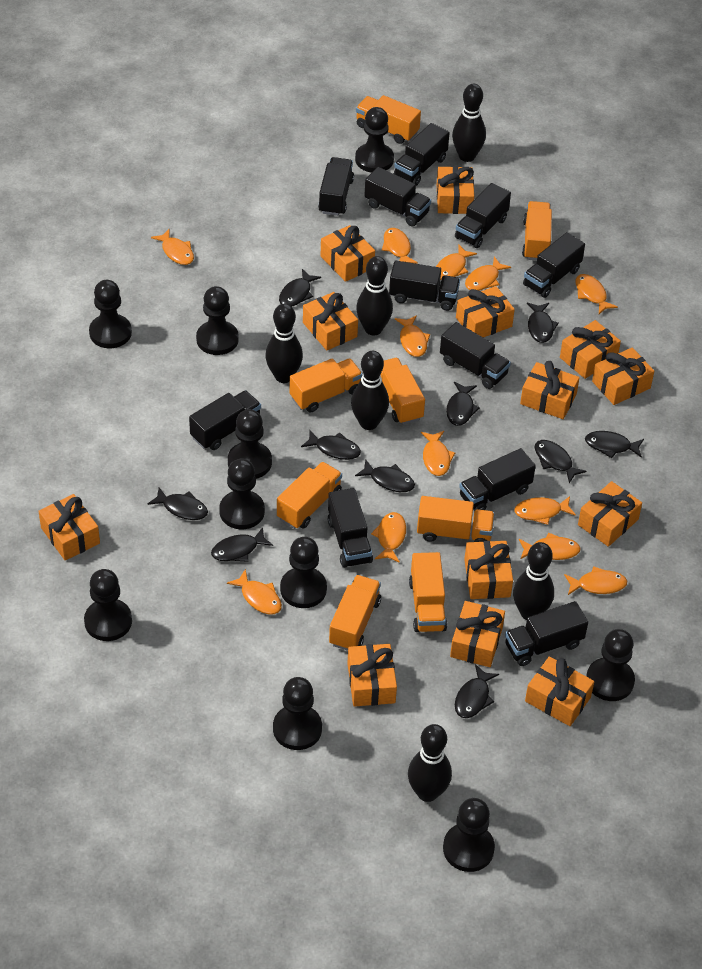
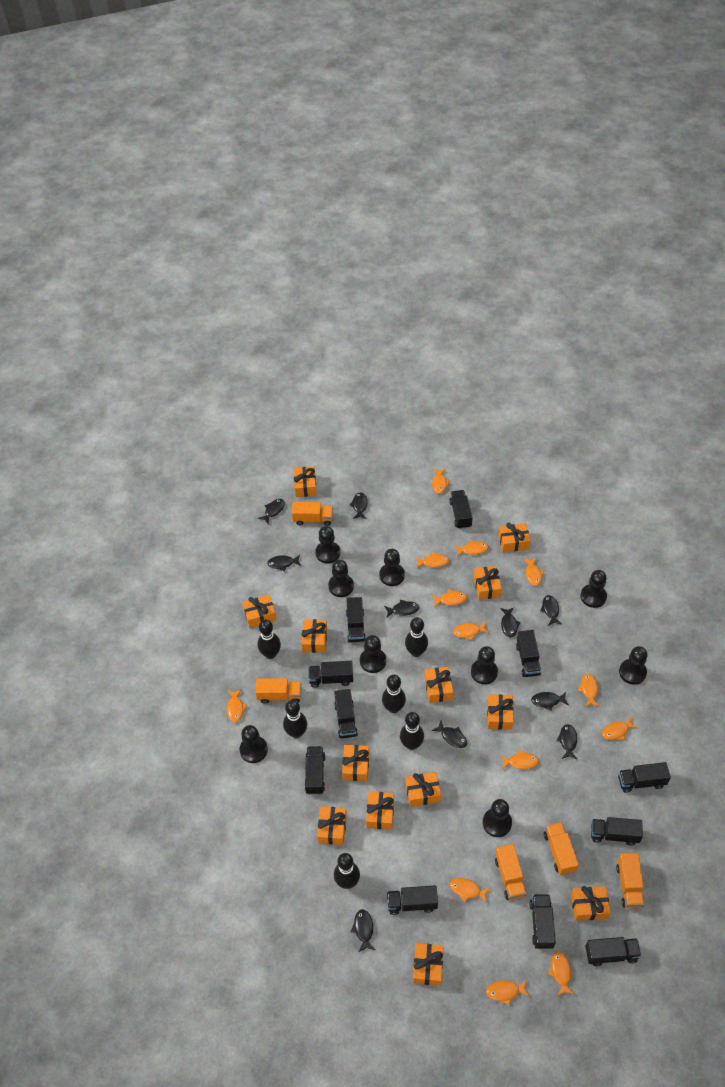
black pawn: [84,569,132,641] [89,280,132,348] [196,286,239,355] [219,459,265,529] [228,409,272,479] [273,677,322,750] [280,537,327,608] [355,107,394,173] [443,798,495,872] [586,629,635,701] = 10 -> [240,725,268,763] [315,526,340,564] [328,560,354,597] [360,635,386,673] [379,549,405,586] [471,646,498,684] [483,799,512,837] [580,570,607,608] [619,646,648,685] = 9
orange fish: [151,229,194,265] [227,569,282,614] [371,512,406,563] [382,228,418,264] [395,315,430,357] [421,431,455,476] [436,245,477,280] [465,256,511,291] [514,496,576,525] [519,532,581,560] [564,566,627,595] [576,274,618,314] = 12 -> [227,689,247,722] [415,552,449,568] [432,468,450,494] [432,589,467,607] [449,878,490,903] [453,622,489,640] [455,540,489,557] [486,980,529,1005] [501,750,539,769] [523,558,544,586] [548,952,574,996] [578,674,599,706] [602,717,638,740] = 13
orange truck: [277,462,342,529] [290,358,363,412] [329,575,381,651] [356,95,421,144] [380,358,425,424] [409,552,447,632] [417,496,495,542] [522,201,552,260] = 8 -> [255,678,301,704] [292,502,333,526] [495,844,526,900] [544,822,579,875] [616,853,645,908] = 5

